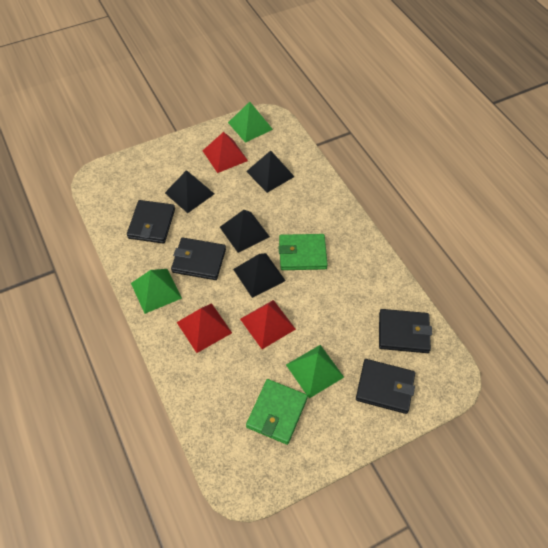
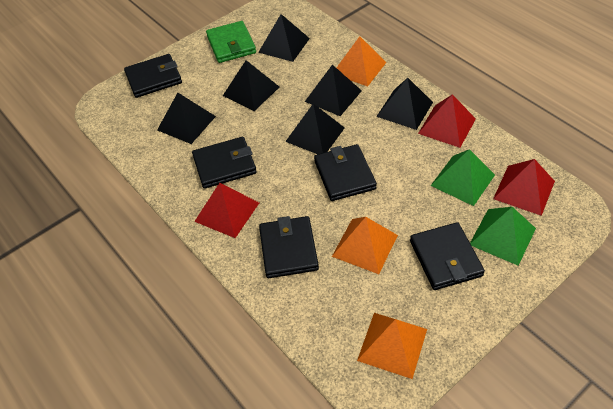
black pyramid: [165,170,214,213] [220,210,270,253] [233,253,286,298] [246,151,295,193] = 4 -> [157,93,216,144] [223,60,279,111] [258,14,310,62] [285,104,345,154] [305,65,362,116] [376,78,433,130] = 6
black wallet: [127,200,175,244] [171,238,226,280] [356,359,415,414] [379,309,432,353] = 4 -> [124,54,182,98] [192,137,257,189] [259,216,319,278] [314,144,377,201] [410,222,485,290] = 5
green pyramid: [131,269,182,314] [228,102,273,143] [286,345,344,398] = 3 -> [431,149,495,206] [470,207,536,266] = 2
green wallet: [246,379,308,445] [278,234,328,270] = 2 -> [206,21,256,63] = 1
orange pyramid: none = 0 -> [332,217,398,274] [337,36,386,87] [357,313,427,379] = 3

